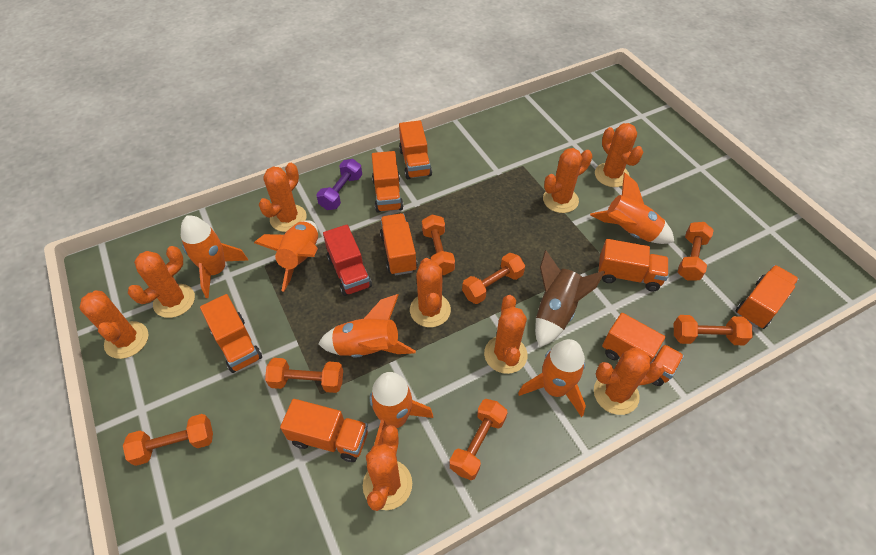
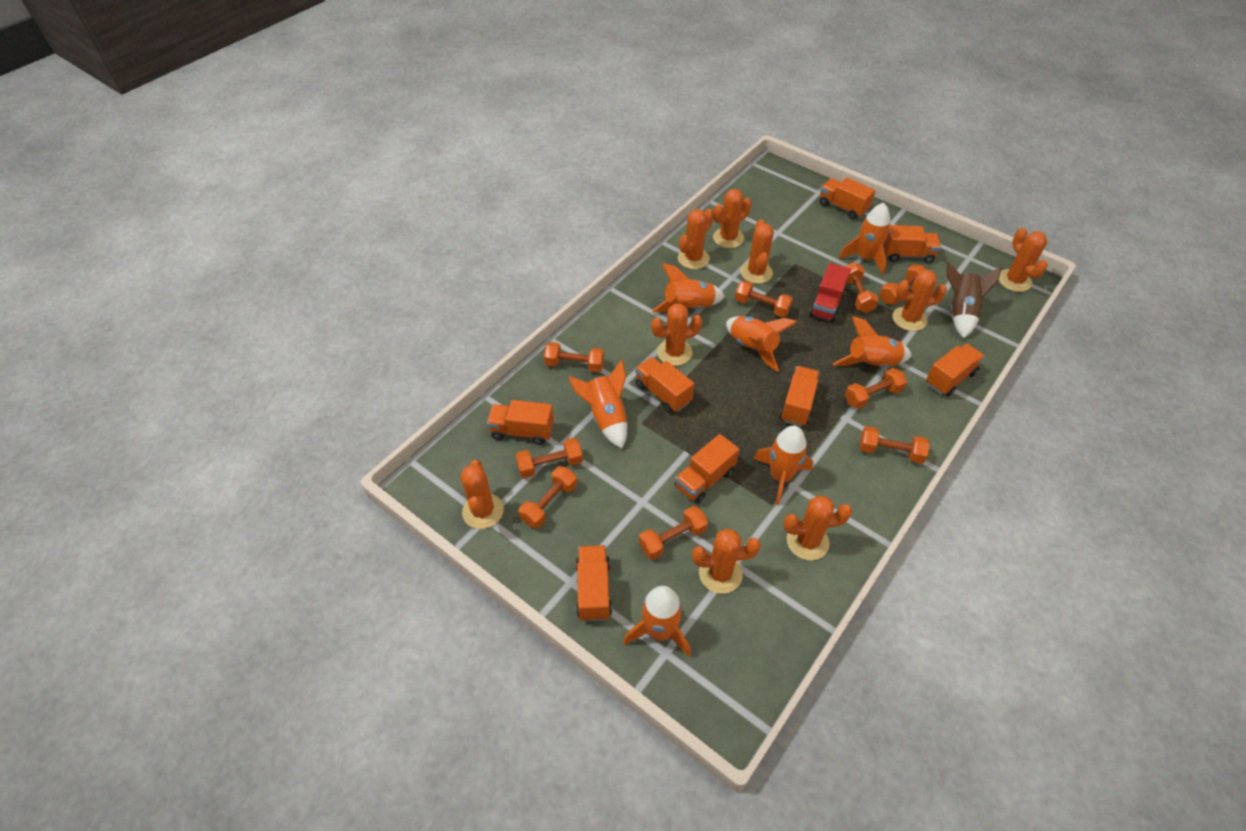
orange dumbbell: [123,414,213,466] [265,358,343,393] [422,215,455,275] [449,399,508,480] [462,253,525,304] [674,315,752,345] [678,222,714,281] = 7 -> [516,438,583,478] [519,466,577,529] [544,342,604,372] [639,506,708,560] [735,281,793,317] [845,262,879,313] [845,368,907,409] [859,426,930,464] [879,265,925,305] = 9
orange rocket: [181,216,248,298] [254,220,318,292] [318,294,416,358] [370,372,433,446] [518,339,586,417] [590,173,674,244] = 6 -> [568,360,627,449] [623,586,691,657] [652,263,725,312] [726,316,797,372] [754,425,813,505] [833,316,912,367] [839,203,890,275] = 7
purple dumbbell: [316,159,362,210] = 1 -> none = 0

